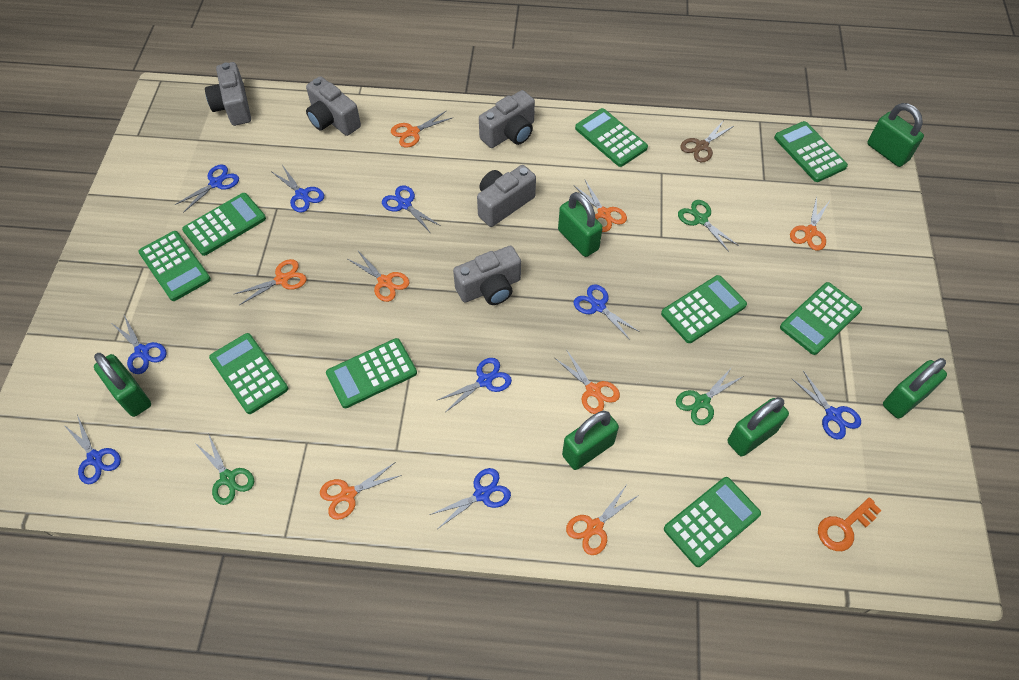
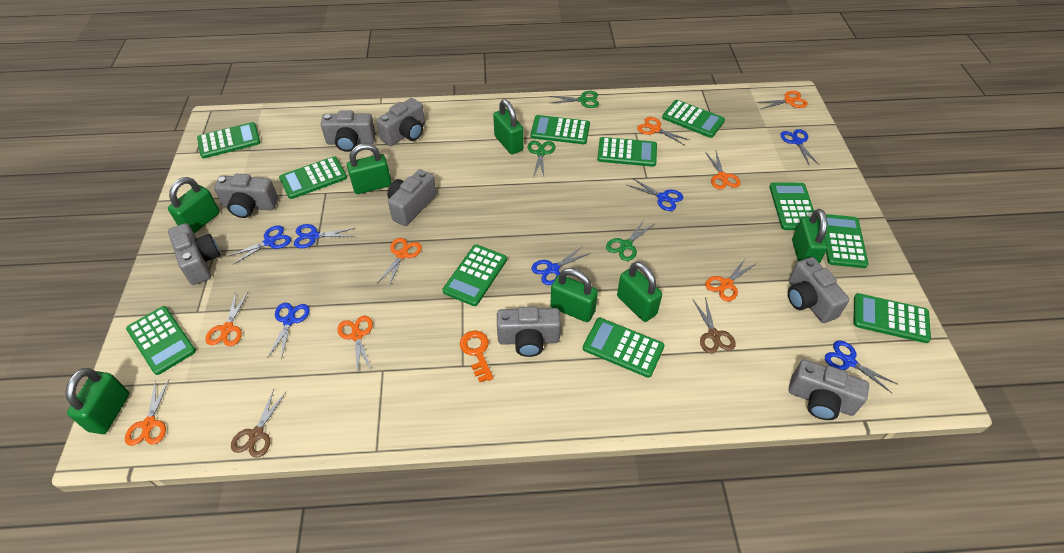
blue scissors: [63,415,121,484] [113,315,167,374] [175,164,239,213] [272,165,324,213] [382,185,441,232] [429,468,511,528] [438,358,512,412] [574,284,640,341] [792,371,861,439] = 9 -> [227,225,291,265] [268,303,310,360] [294,224,355,248] [531,246,590,285] [627,178,683,211] [780,129,819,165] [825,341,897,393] = 7
brown scissors: [680,120,734,162] = 1 -> [231,389,287,458] [693,297,736,354] = 2
green calculator: [138,231,211,301] [182,193,266,256] [209,333,288,414] [326,338,417,408] [575,108,648,167] [661,275,747,343] [664,477,761,567] [774,121,848,182] [780,282,862,355] = 9 -> [126,306,196,375] [197,122,261,158] [279,156,347,199] [443,244,507,306] [530,115,590,144] [583,318,665,378] [597,137,657,167] [662,100,725,138] [769,183,814,230] [825,214,869,268] [854,293,931,343] = 11
green padlock: [94,353,151,417] [558,192,603,257] [562,411,619,470] [728,397,789,457] [867,103,924,167] [883,358,947,419] = 6 -> [65,368,129,434] [168,177,220,234] [347,143,392,194] [493,99,524,154] [550,268,598,322] [617,262,662,322] [792,209,828,263] = 7
grey camera: [205,62,251,126] [306,76,361,136] [453,246,521,305] [477,165,536,227] [479,90,535,148] = 5 -> [168,223,220,285] [214,174,278,218] [320,110,376,152] [376,98,425,146] [387,169,436,226] [497,306,561,357] [788,257,850,323] [788,359,869,420] = 8

